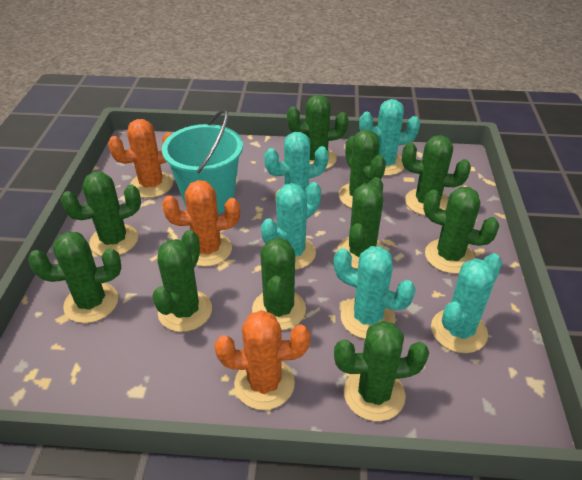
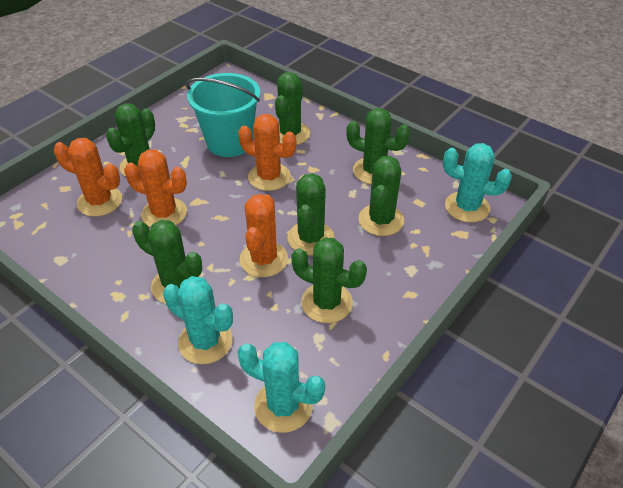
green cactus: [28,231,121,323] [61,172,141,256] [152,230,212,332] [252,238,306,330] [287,95,348,169] [334,321,429,421] [337,177,386,269] [339,130,386,208] [402,135,471,216] [423,187,500,274] = 10 -> [106,103,155,177] [132,220,202,304] [275,72,310,145] [287,173,334,255] [291,237,367,323] [346,108,410,184] [358,156,404,236] = 7
orange cactus: [108,119,173,198] [162,180,240,267] [215,310,310,410] = 3 -> [54,138,122,217] [124,149,187,227] [238,114,296,191] [240,194,288,277] = 4
turquoise cactus: [261,182,321,270] [264,132,329,201] [334,246,416,339] [359,99,420,176] [431,253,502,353] = 5 -> [163,276,233,364] [237,342,325,433] [443,143,512,223] = 3

